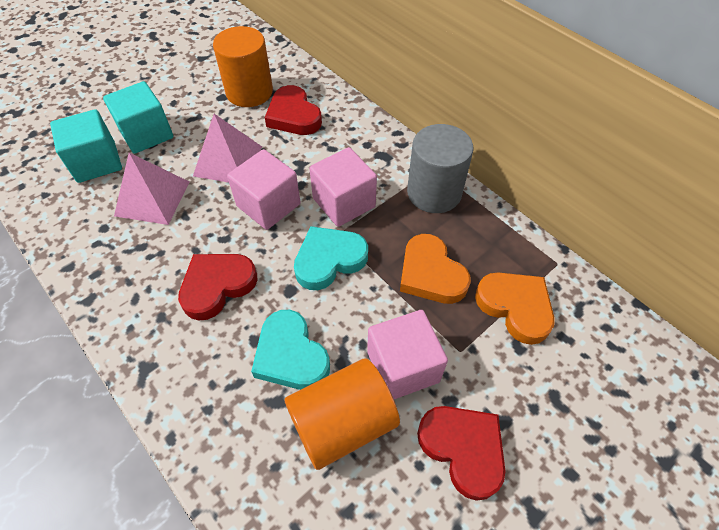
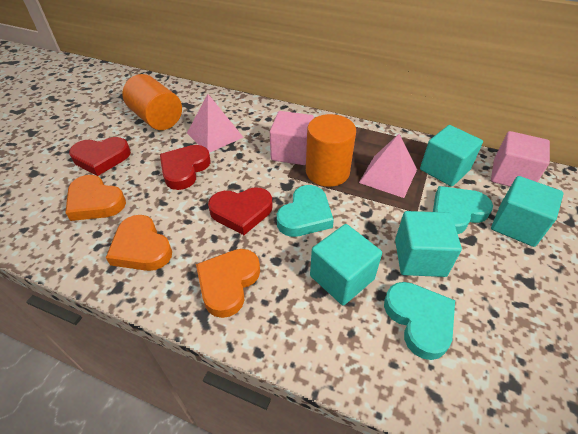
grey cylinder: [407,124,474,213] = 1 -> none = 0
orange heart: [400,234,471,304] [475,273,555,345] = 2 -> [65,175,126,221] [106,215,172,271] [196,249,260,318] = 3
pink cube: [227,149,301,230] [309,147,377,227] [367,310,448,399] = 3 -> [270,111,314,165] [491,131,550,187] = 2
turquoise cube: [50,109,122,183] [103,81,173,154] = 2 -> [310,224,382,305] [395,211,462,277] [420,125,483,187] [491,176,564,247] = 4
turquoise heart: [251,310,330,390] [294,226,368,290] = 2 -> [277,185,334,237] [384,282,455,360] [433,186,493,234] = 3

